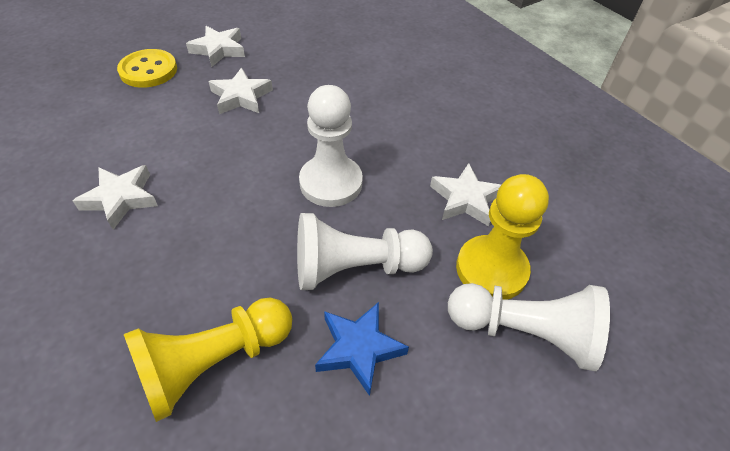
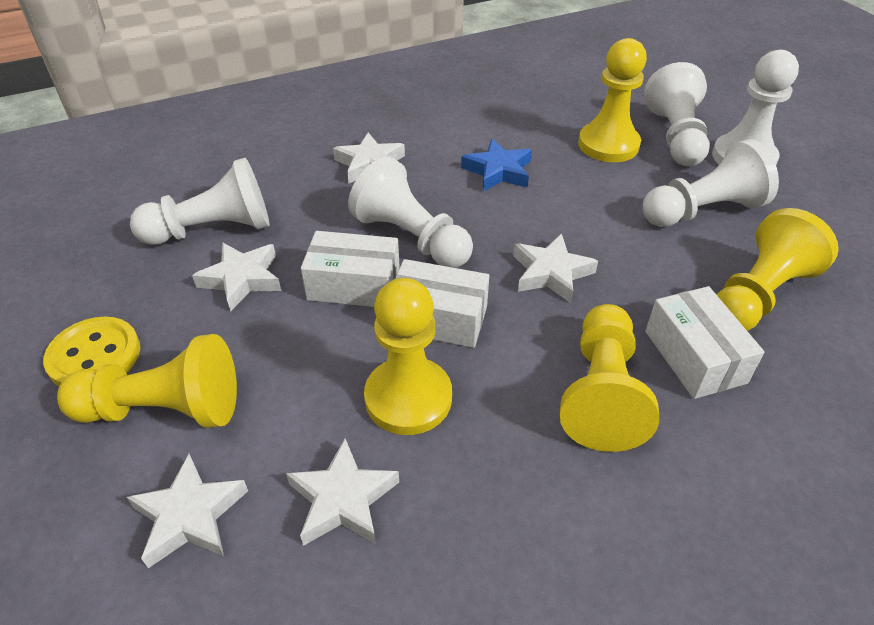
white box: none = 0 -> [301,231,400,307] [395,259,489,348] [645,286,765,399] = 3
white pawn: [297,213,433,290] [299,85,363,207] [448,283,610,371] = 3 -> [130,158,270,245] [348,157,473,268] [643,139,779,227] [644,62,710,166] [712,50,799,165] = 5
white star: [73,165,158,230] [186,26,245,67] [208,68,273,114] [430,163,501,226] = 4 -> [127,454,248,568] [192,242,281,312] [286,439,399,546] [333,133,405,184] [513,234,598,303] = 5
yellow pawn: [124,298,292,422] [456,174,549,300] = 2 -> [57,334,237,428] [364,278,452,435] [560,304,659,452] [578,38,647,162] [716,208,839,331] = 5

